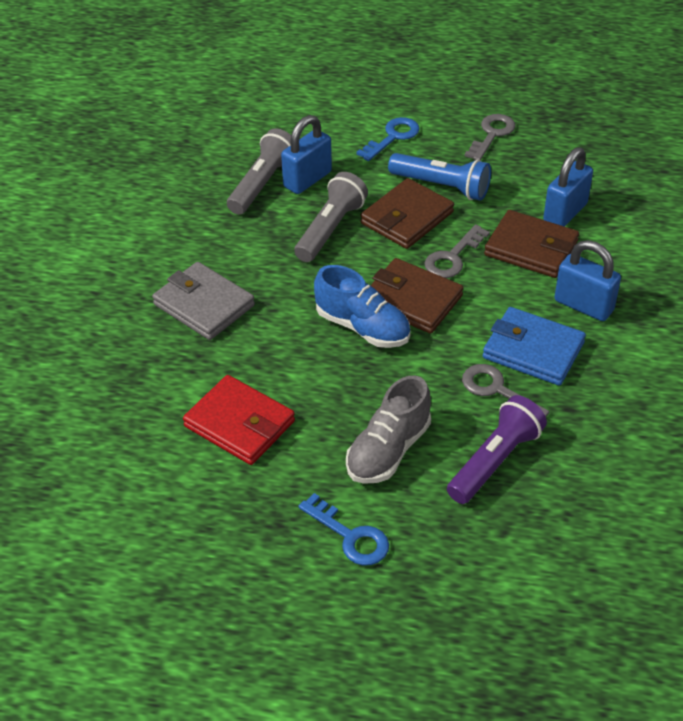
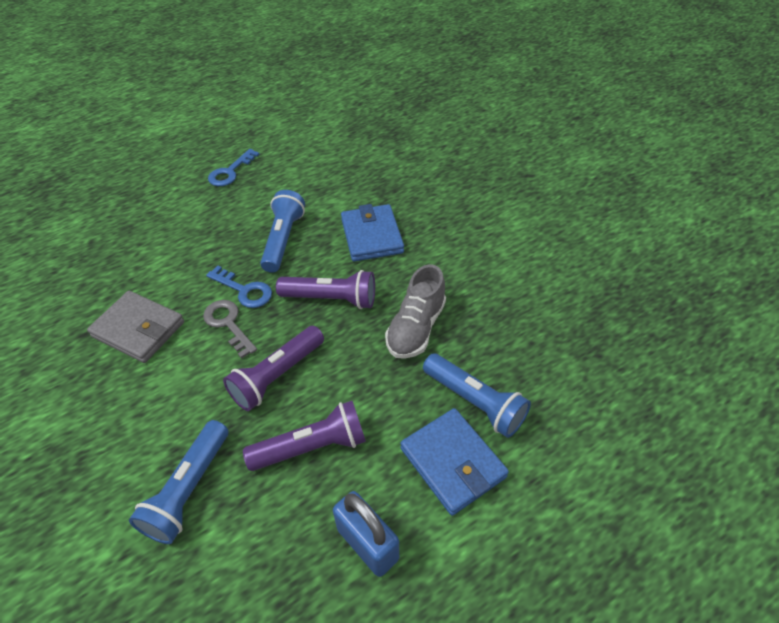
blue flashlight: [388,153,491,201] = 1 -> [129,420,228,544] [260,190,305,273] [423,353,531,438] = 3
blue padlock: [281,115,332,194] [543,147,593,227] [554,240,621,321] = 3 -> [333,491,399,577] = 1
blue shoe: [314,265,411,348] = 1 -> none = 0
blue wallet: [483,307,586,386] = 1 -> [341,204,404,262] [400,408,509,516] = 2
brown wallet: [360,178,454,249] [370,258,463,334] [484,210,579,278] = 3 -> none = 0
grey flashlight: [227,128,291,215] [294,172,368,262] = 2 -> none = 0
grey key: [424,224,490,278] [462,364,549,416] [465,114,515,160] = 3 -> [203,300,257,359] = 1
purple flashlight: [447,395,547,504] = 1 -> [223,326,324,411] [243,401,366,471] [276,270,375,309] = 3
red wallet: [183,375,295,465] = 1 -> none = 0

